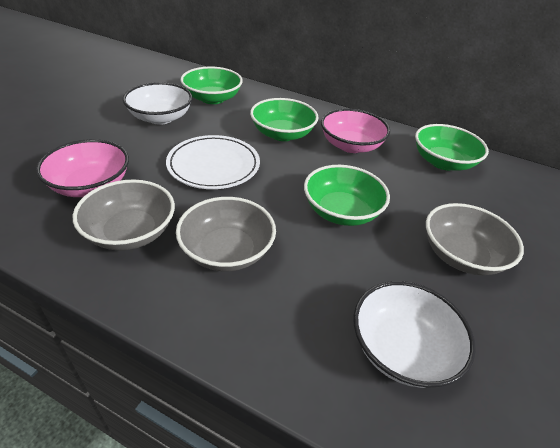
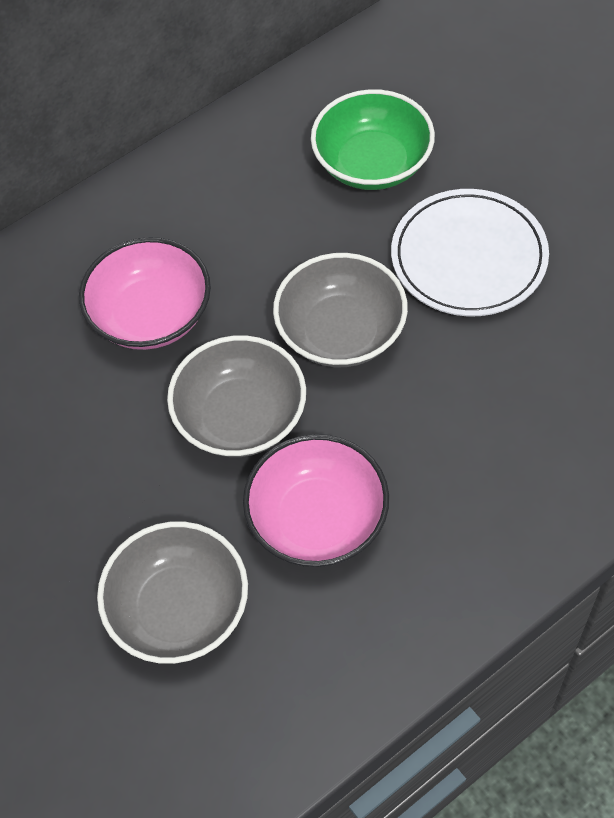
green bowl: [180,67,243,104] [250,98,318,141] [304,165,390,226] [415,124,489,171] = 4 -> [311,89,435,190] = 1
white bowl: [123,82,192,125] [354,281,476,388] = 2 -> none = 0

